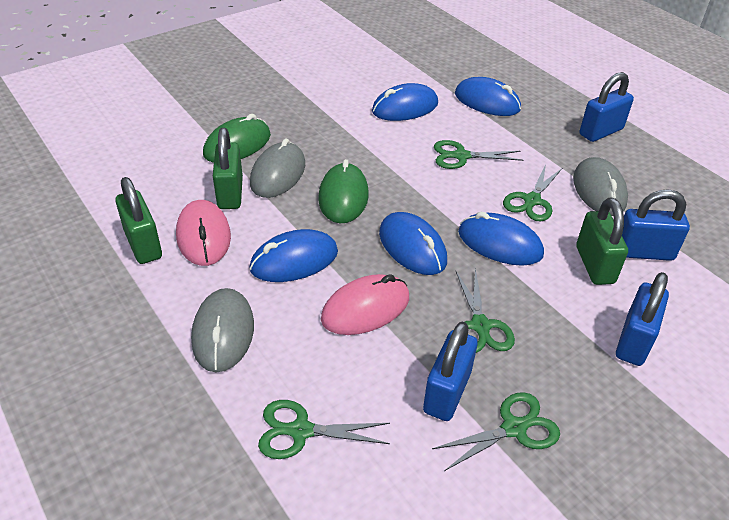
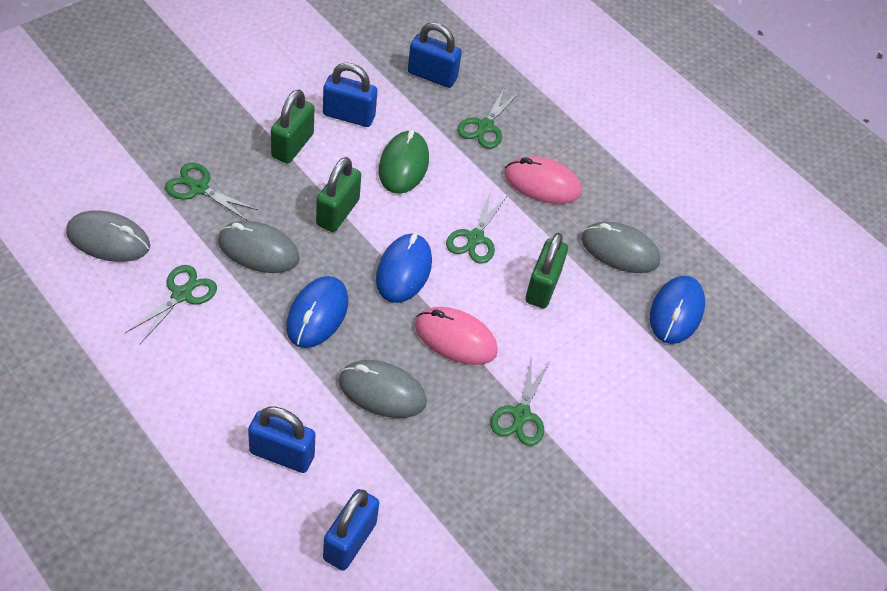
blue mouse: [250,229,338,282] [372,83,438,121] [379,212,447,275] [455,77,521,116] [458,212,544,266] = 5 -> [286,276,348,348] [376,233,432,303] [650,276,705,344] = 3
green mouse: [203,114,271,163] [318,159,369,223] = 2 -> [379,130,429,194] = 1
grey mouse: [191,288,254,373] [250,138,305,198] [573,157,628,216] = 3 -> [66,210,150,262] [218,221,300,273] [338,360,427,418] [581,222,660,273] = 4

